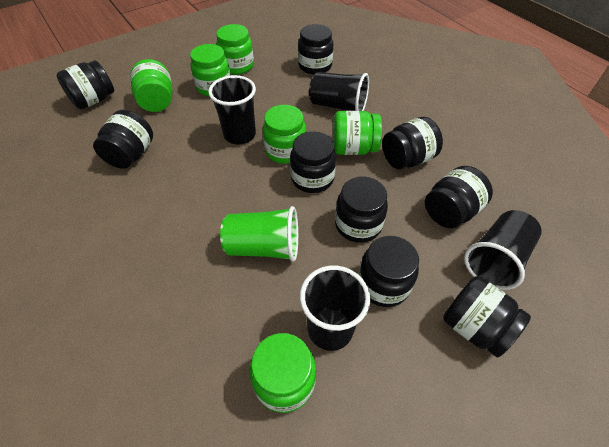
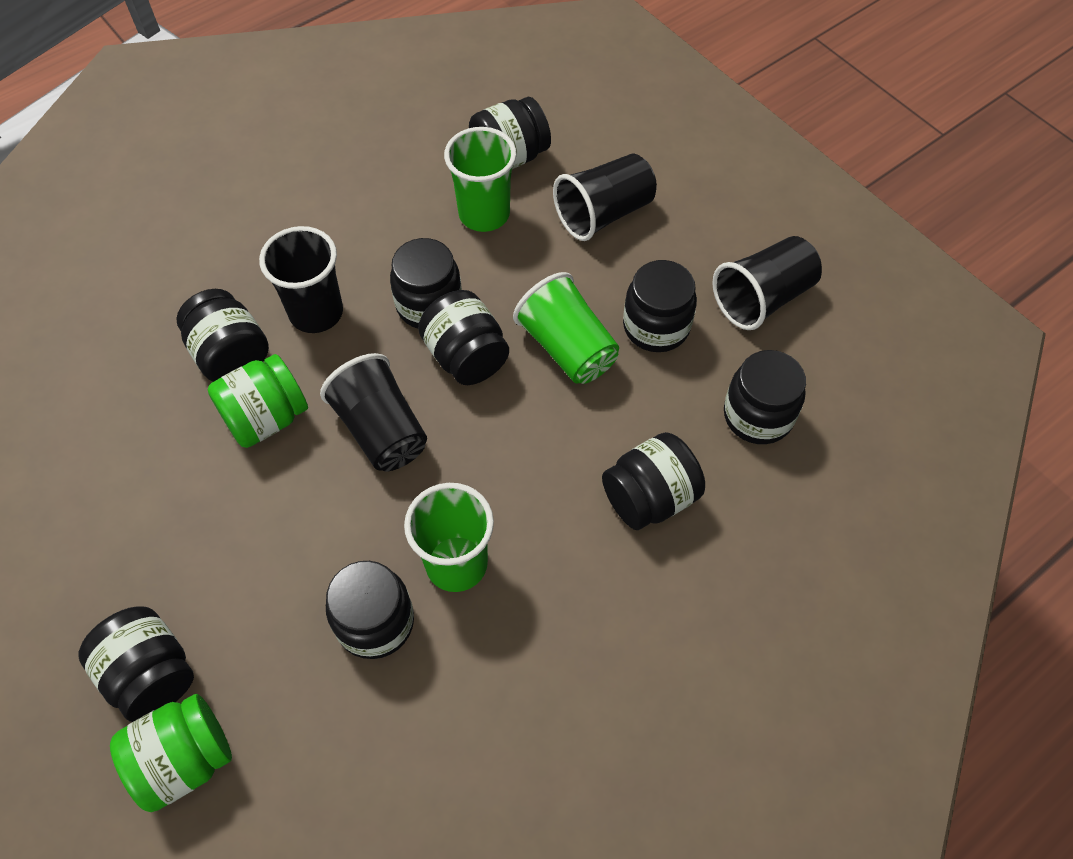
green cup: [220,206,298,262] = 1 -> [404,483,494,592] [444,127,516,232] [513,272,619,384] = 3
green jar: [130,59,172,112] [190,44,231,96] [216,24,254,75] [249,333,316,413] [263,105,306,164] [333,111,382,155] = 6 -> [110,694,232,812] [208,354,308,448] = 2

